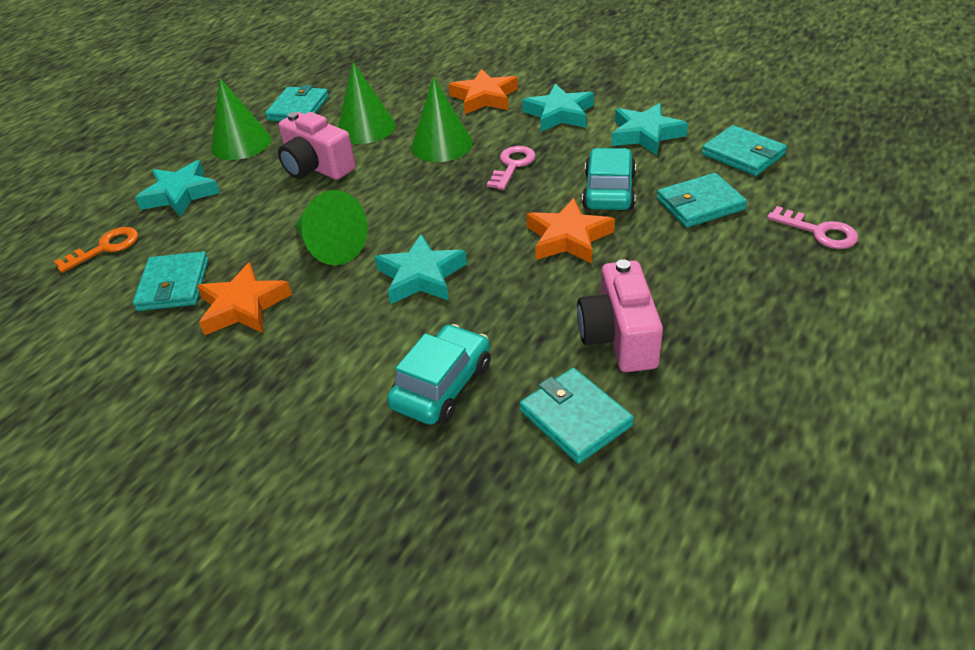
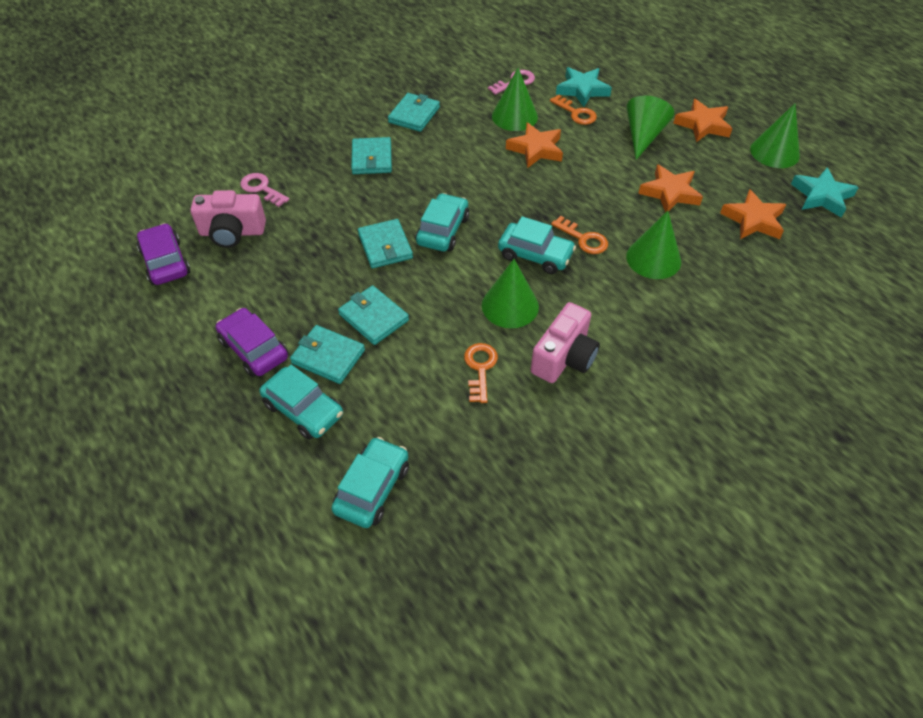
green cone: [211,78,271,160] [294,190,368,265] [338,62,396,144] [411,77,473,162] = 4 -> [482,259,539,328] [492,68,538,131] [626,211,681,279] [627,95,674,160] [750,103,800,168] = 5
orange key: [54,227,138,273] = 1 -> [464,343,498,403] [550,94,597,125] [551,216,608,254] = 3
orange star: [197,262,292,335] [449,69,518,114] [526,198,615,264] = 3 -> [506,122,563,168] [638,164,703,213] [673,99,732,142] [720,189,786,239] = 4
purple car: none = 0 -> [137,223,190,285] [216,308,288,377] = 2
turquoise car: [387,324,491,425] [582,148,636,210] = 2 -> [259,365,343,440] [331,437,409,528] [416,193,469,251] [498,216,576,274] = 4
turquoise star: [135,160,220,217] [375,234,467,304] [522,84,594,132] [611,103,688,155] = 4 -> [556,67,612,107] [791,167,859,218] = 2

